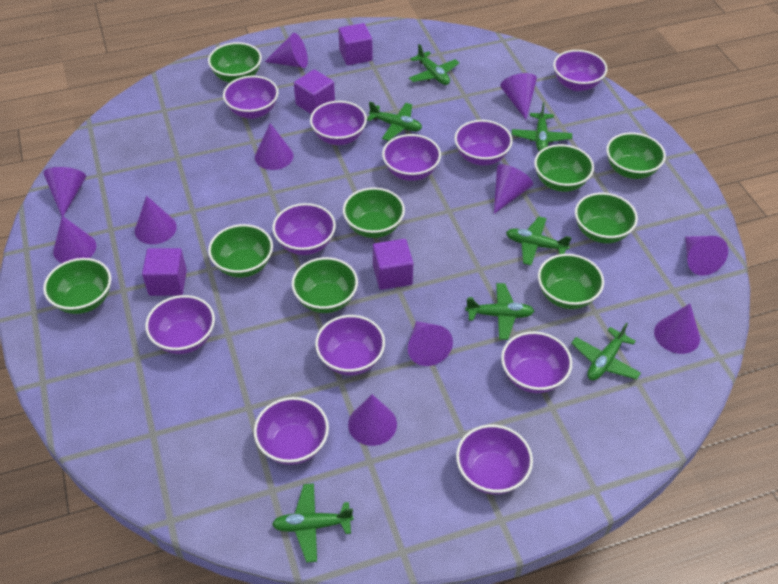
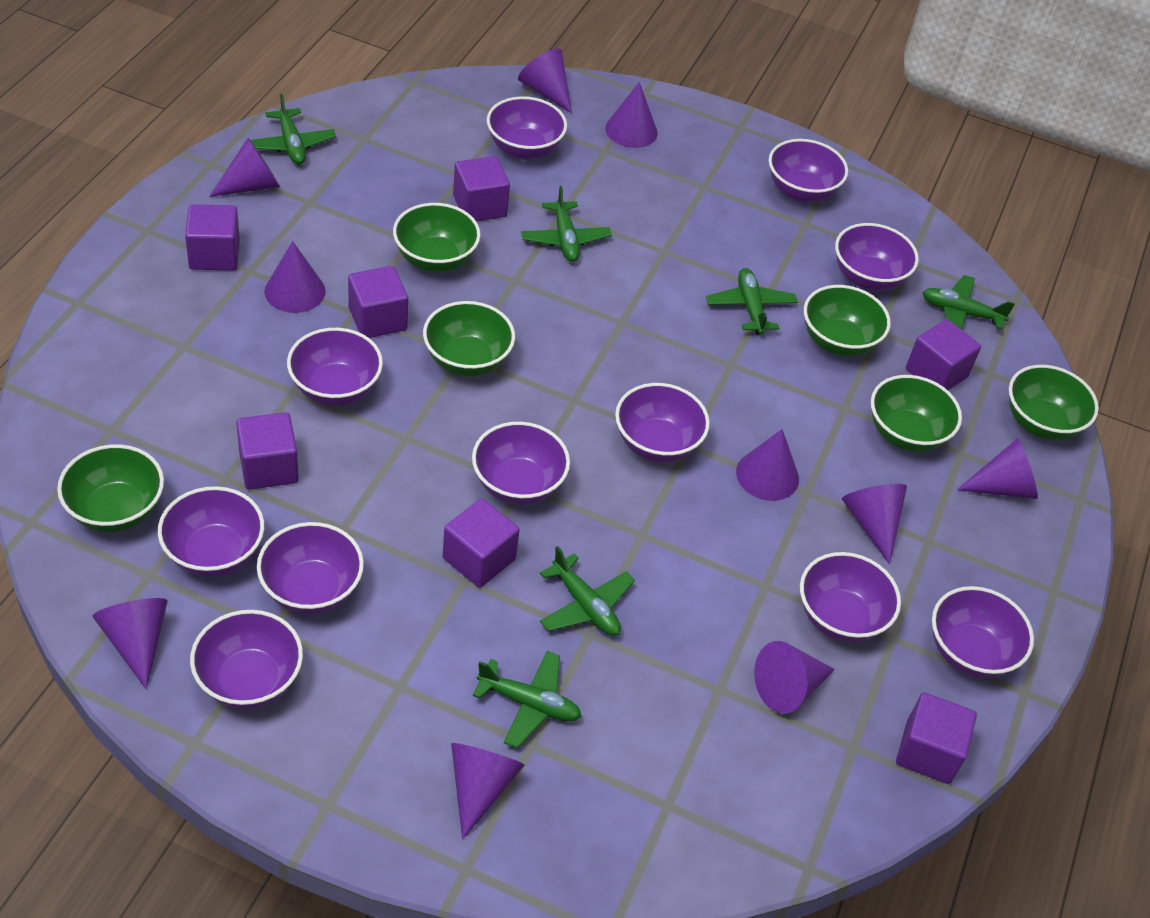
green bowl: [43,258,111,314] [208,42,262,83] [208,224,273,278] [292,257,358,313] [343,187,405,238] [534,144,594,192] [538,254,604,309] [575,193,638,243] [606,132,666,179] = 9 -> [57,444,164,532] [393,203,480,272] [423,301,515,376] [804,285,891,356] [871,375,962,452] [1009,365,1099,440] = 6
green plane: [272,483,354,563] [367,102,422,141] [409,44,459,85] [465,283,534,340] [506,216,572,265] [512,103,572,151] [571,322,641,381] = 7 -> [251,94,336,165] [473,651,581,748] [521,186,611,262] [540,546,635,636] [706,268,798,335] [923,275,1015,330] = 6
purple cone: [43,167,86,216] [53,216,96,263] [135,196,177,244] [255,123,294,170] [265,33,308,68] [348,394,397,446] [408,321,453,366] [494,164,533,214] [500,73,537,119] [654,304,700,354] [685,236,728,276] = 11 -> [93,598,168,689] [209,138,280,197] [264,241,326,313] [451,743,525,839] [518,48,572,113] [605,82,658,148] [736,429,799,501] [754,641,835,714] [842,484,907,564] [957,438,1038,499] = 10
purple cube: [142,248,187,296] [294,69,335,114] [338,23,373,65] [373,239,413,290] = 4 -> [185,204,240,270] [236,412,299,490] [348,266,408,338] [443,498,520,588] [453,156,510,221] [896,692,977,784] [906,319,981,390] = 7

